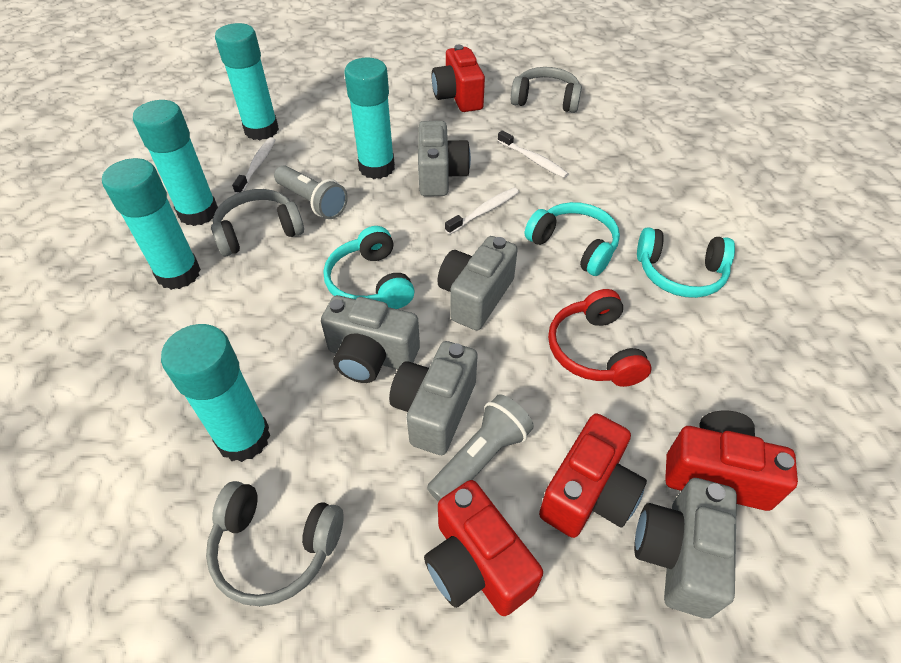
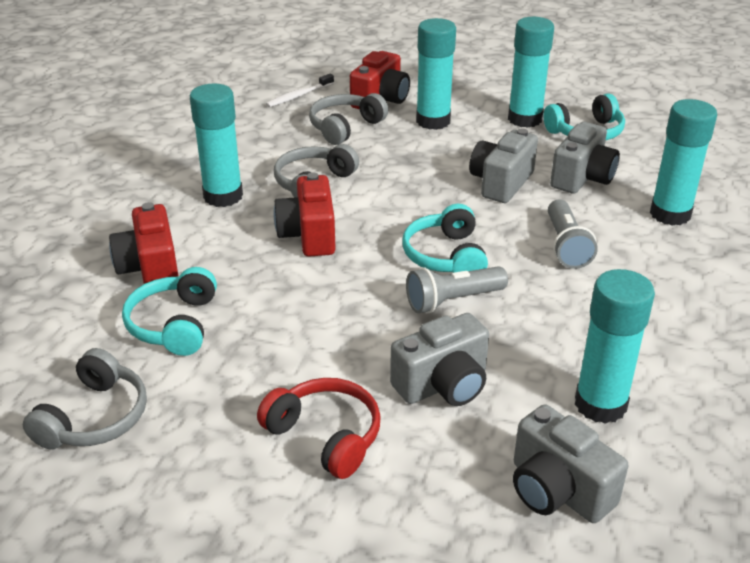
grey camera: [321,295,420,383] [389,341,478,455] [418,121,471,196] [437,236,518,330] [634,478,737,619] = 5 -> [390,313,489,406] [469,128,538,203] [513,404,628,523] [550,122,620,194] = 4
red camera: [424,480,543,616] [432,45,485,112] [539,413,647,538] [665,411,798,511] = 4 -> [109,202,178,284] [274,172,336,256] [350,51,410,109] = 3
white toothbrush: [232,138,275,194] [445,188,519,235] [498,130,569,178] = 3 -> [266,74,334,107] = 1

